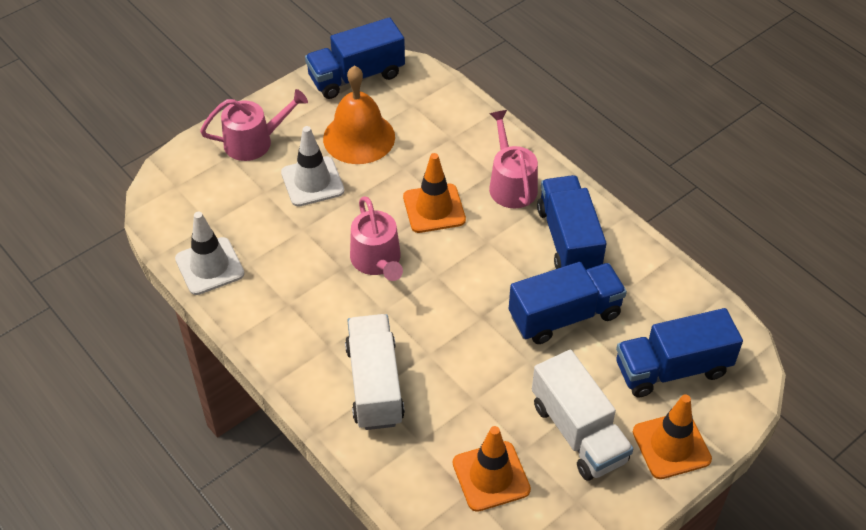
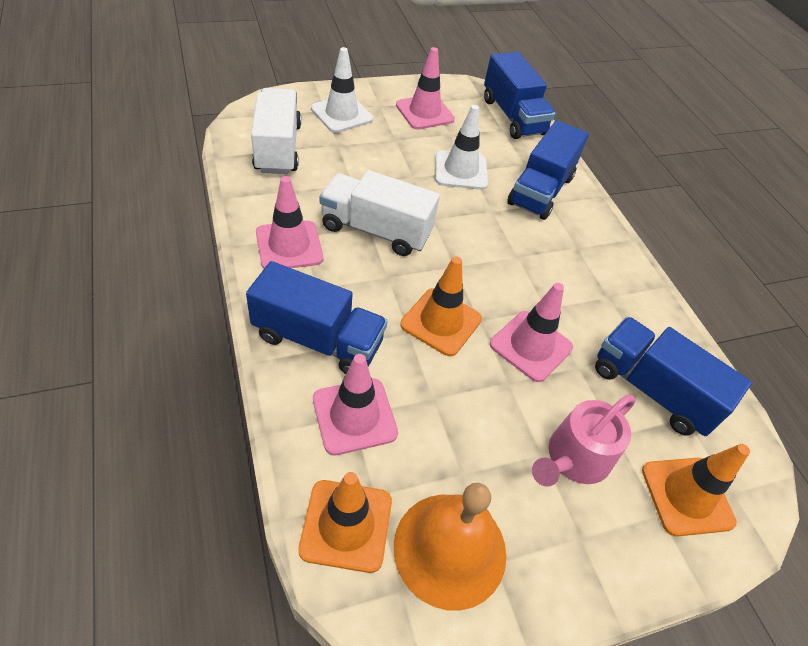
pink traffic cone: none = 0 -> [256,176,323,268] [313,354,398,456] [396,47,455,130] [490,283,573,382] = 4
pink watering can: [200,89,308,161] [350,196,403,281] [489,110,538,208] = 3 -> [532,395,636,487] = 1

